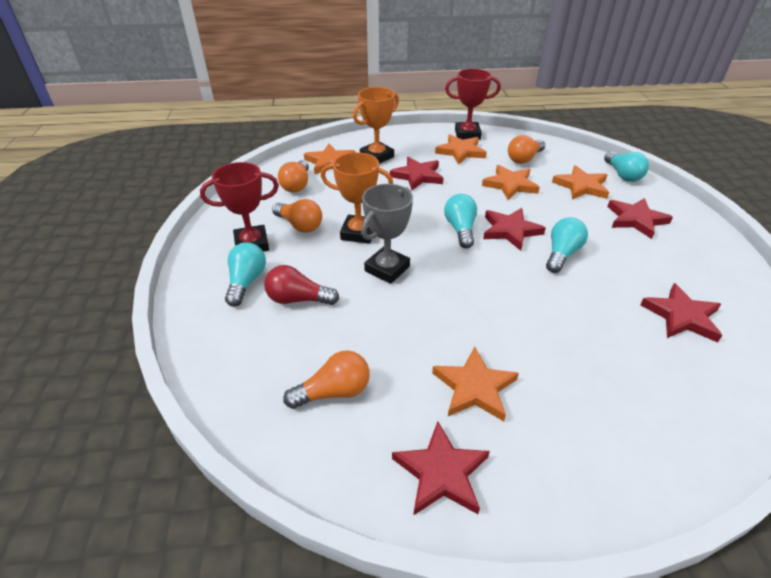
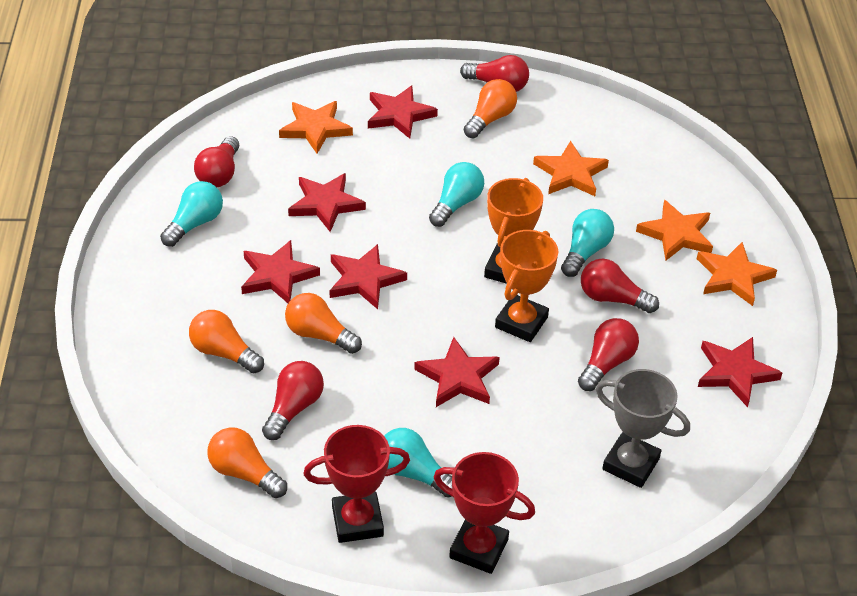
orange star: [304,144,355,175] [432,347,519,421] [435,134,487,165] [482,165,540,200] [552,165,609,200] = 5 -> [279,101,353,154] [533,141,609,196] [636,200,713,261] [697,242,777,306] = 4
red light bulb: [264,265,339,305] = 1 -> [194,136,239,187] [262,361,324,440] [460,55,529,92] [578,318,639,391] [581,258,659,313] = 5
red star: [390,157,443,190] [392,421,490,516] [483,208,546,251] [607,198,673,239] [640,283,722,342] = 5 -> [241,240,320,303] [288,173,366,232] [329,244,407,309] [368,85,438,139] [414,337,500,407] [698,337,782,407] = 6

